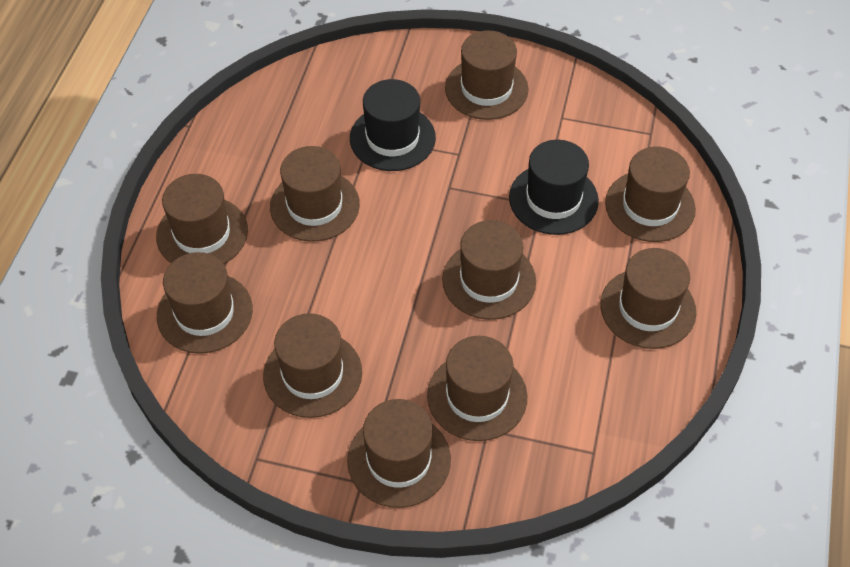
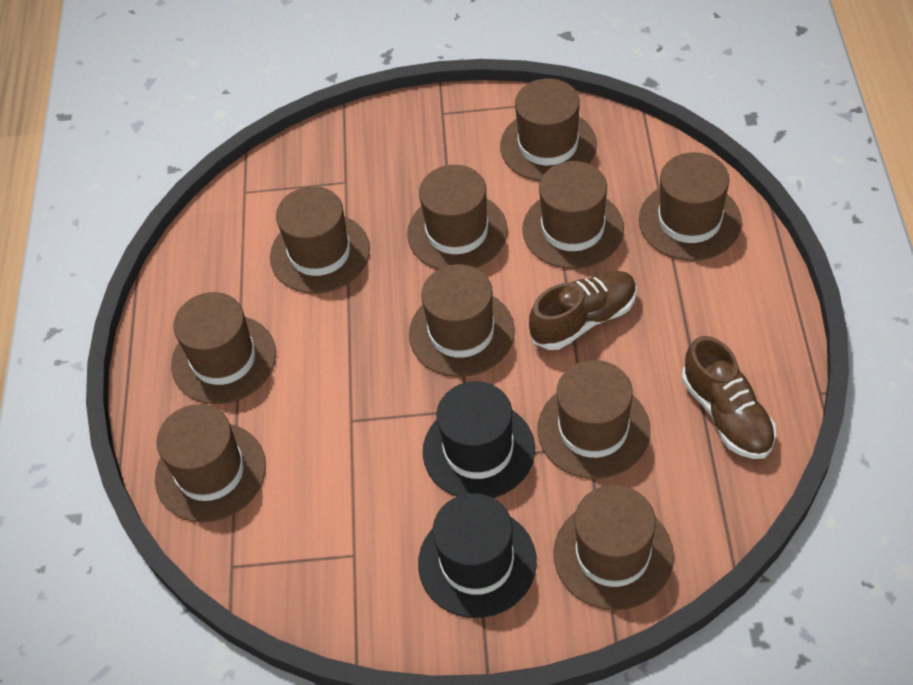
brown shoe: none = 0 -> [529,271,637,350] [682,336,776,459] = 2

